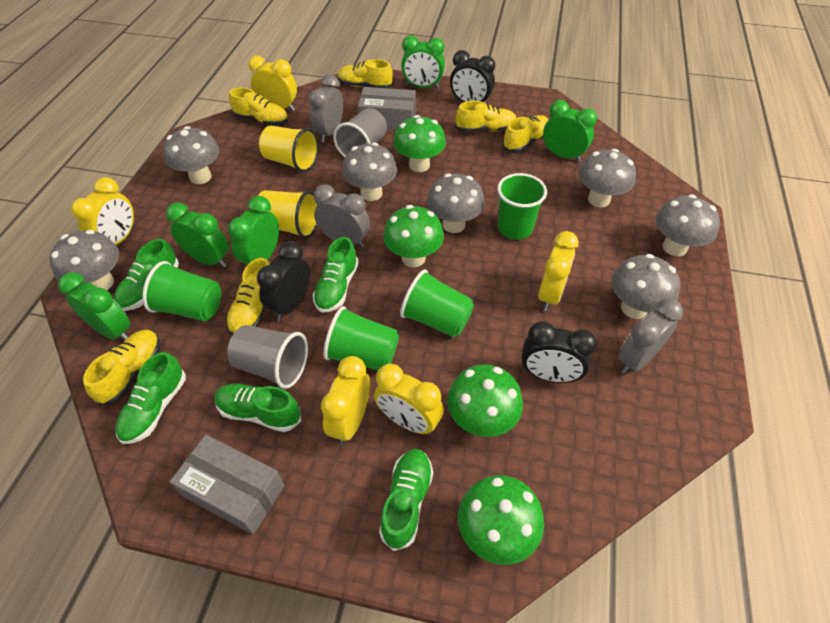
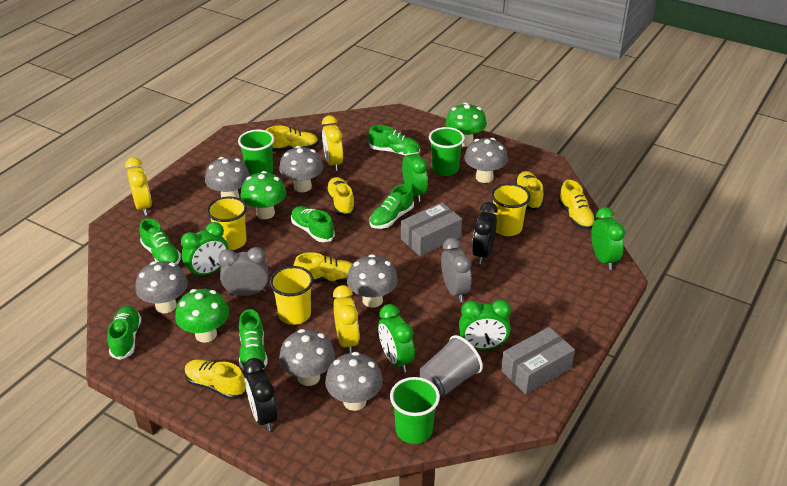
black clock: [257,241,310,321] [450,50,495,103] [521,321,597,383] = 3 -> [243,358,277,431] [472,202,498,264] = 2
green cup: [142,261,221,321] [323,306,399,370] [400,269,474,337] [497,173,547,240] = 4 -> [238,130,274,176] [390,377,440,444] [429,127,465,176] = 3
green mushroom: [383,205,444,267] [393,115,446,172] [447,364,523,437] [458,475,544,565] = 4 -> [175,289,229,343] [240,171,286,219] [446,102,487,147] = 3
green shoe: [114,239,179,311] [115,352,186,444] [214,384,301,432] [313,237,359,313] [379,449,433,551] = 5 -> [107,306,141,360] [139,219,181,265] [239,309,268,370] [291,206,335,242] [368,125,420,156] [370,184,414,229] = 6
grey clock: [309,75,343,143] [314,184,370,248] [618,299,683,374] = 3 -> [218,247,268,296] [441,237,472,302] = 2
grey cup: [227,325,308,389] [333,108,387,157] = 2 -> [420,335,483,397] = 1
yellow clock: [71,177,134,245] [249,56,297,111] [321,356,370,445] [374,364,444,434] [538,231,579,311] = 5 -> [125,157,152,216] [322,115,343,171] [333,285,359,353] = 3
yellow cup: [258,190,319,239] [259,126,319,172] = 2 -> [207,197,247,250] [270,266,313,325] [491,183,530,236] = 3

